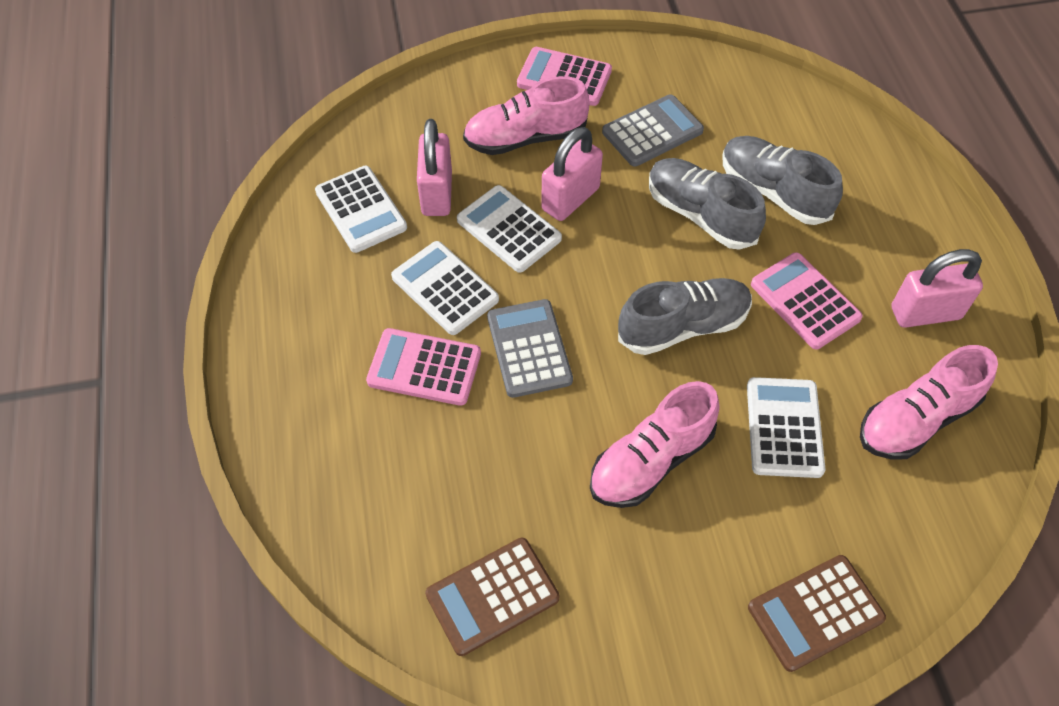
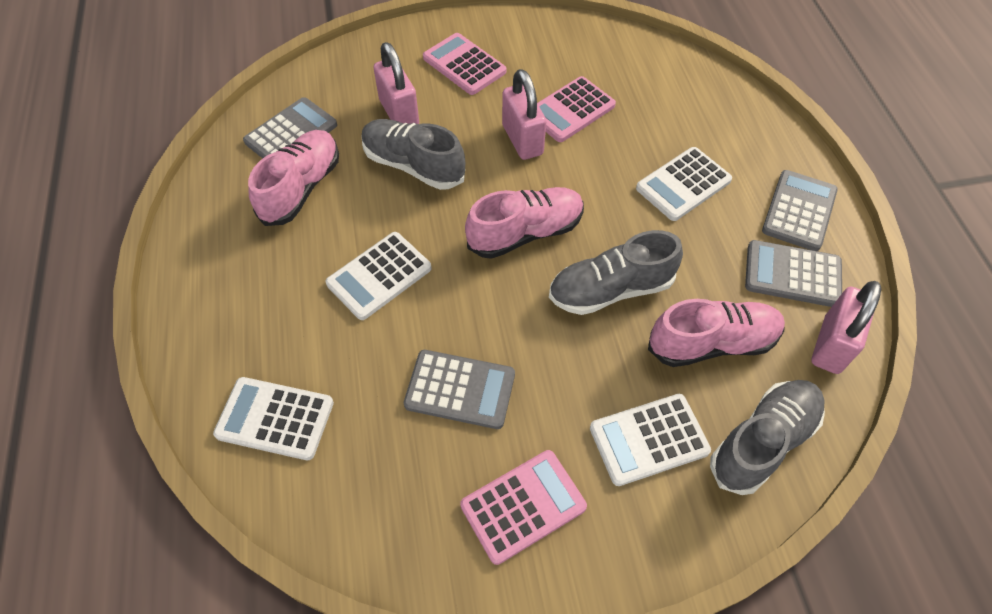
brown calculator: [425,538,560,656] [748,555,886,672] = 2 -> none = 0
grey calculator: [487,299,573,398] [602,95,704,166] = 2 -> [243,97,337,159] [404,350,515,429] [745,240,842,307] [762,170,838,251] = 4

